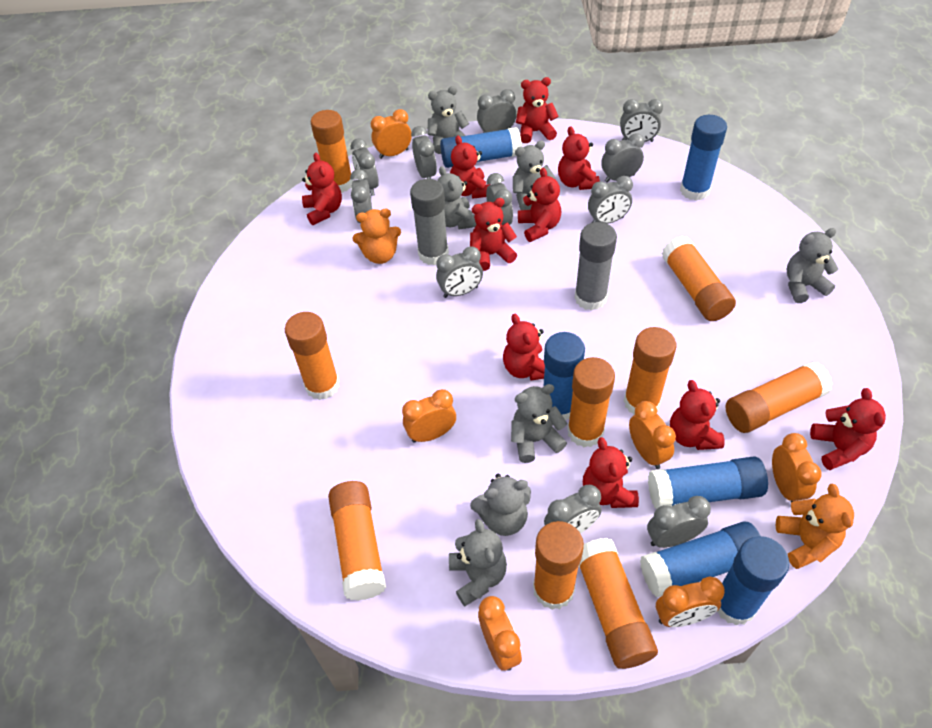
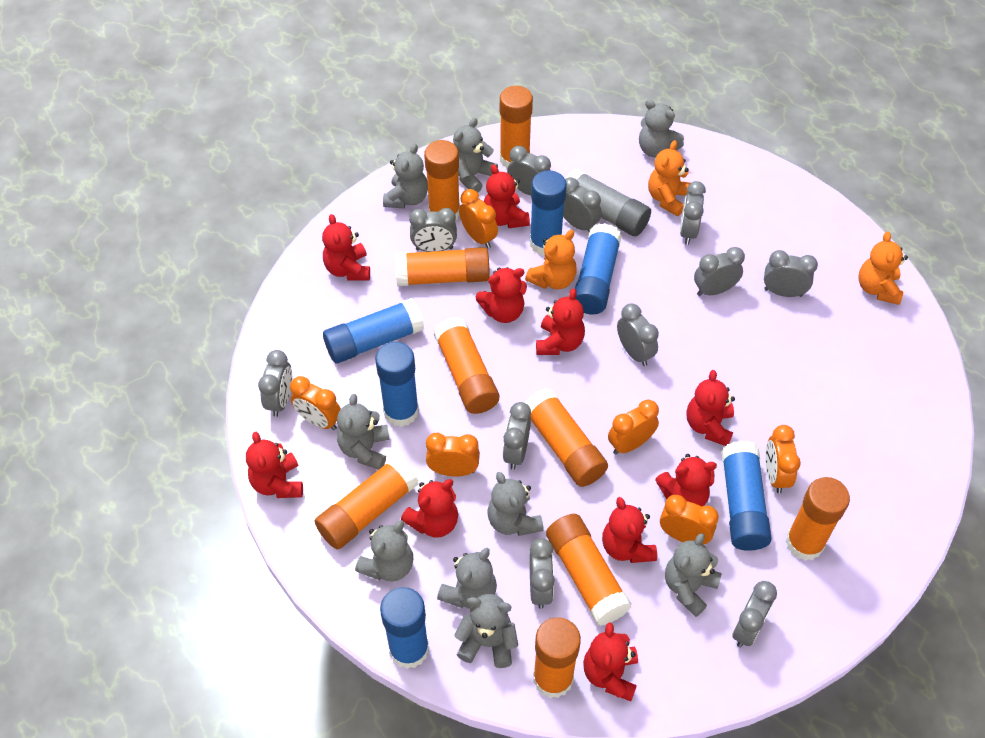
grey glue stick: [410,179,449,265] [574,222,617,311] = 2 -> [565,168,651,236] = 1
grey teddy bear: [427,86,469,154] [437,166,477,229] [449,519,507,606] [470,474,531,536] [511,384,567,463] [513,140,556,210] [787,228,838,303] = 7 -> [337,394,389,470] [355,520,413,582] [383,144,428,208] [437,548,497,609] [453,118,498,193] [454,594,518,668] [488,472,544,536] [639,99,684,157] [665,533,722,617] = 9
orange teddy bear: [352,208,401,264] [776,484,854,569] = 2 -> [525,230,577,289] [648,140,690,216] [858,232,908,305] = 3

